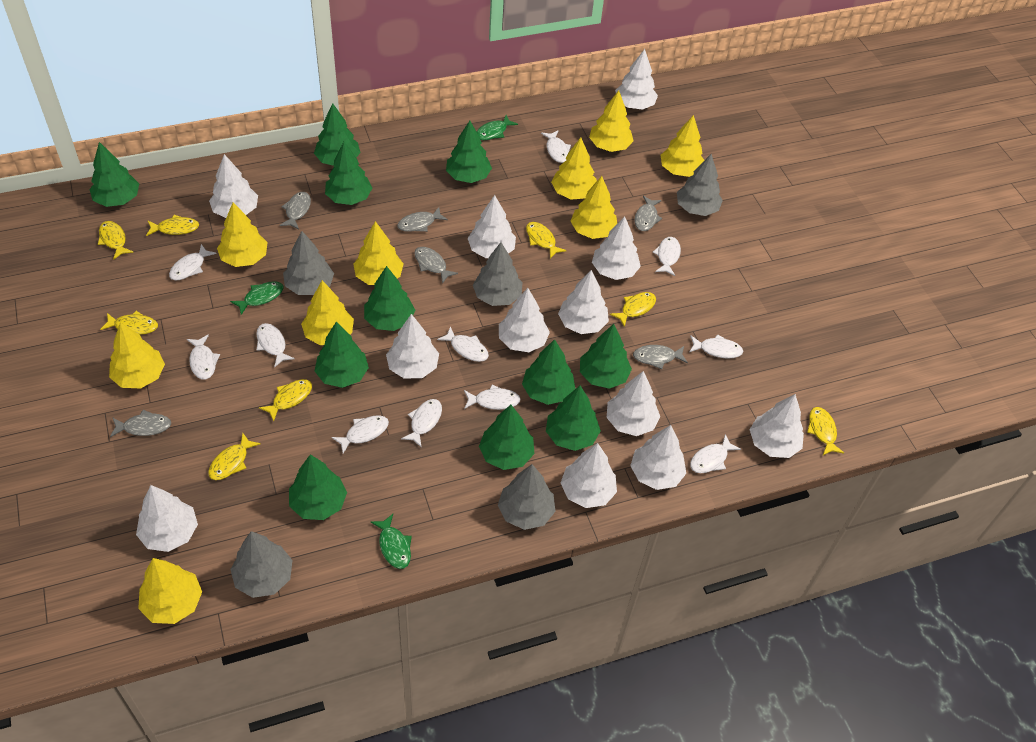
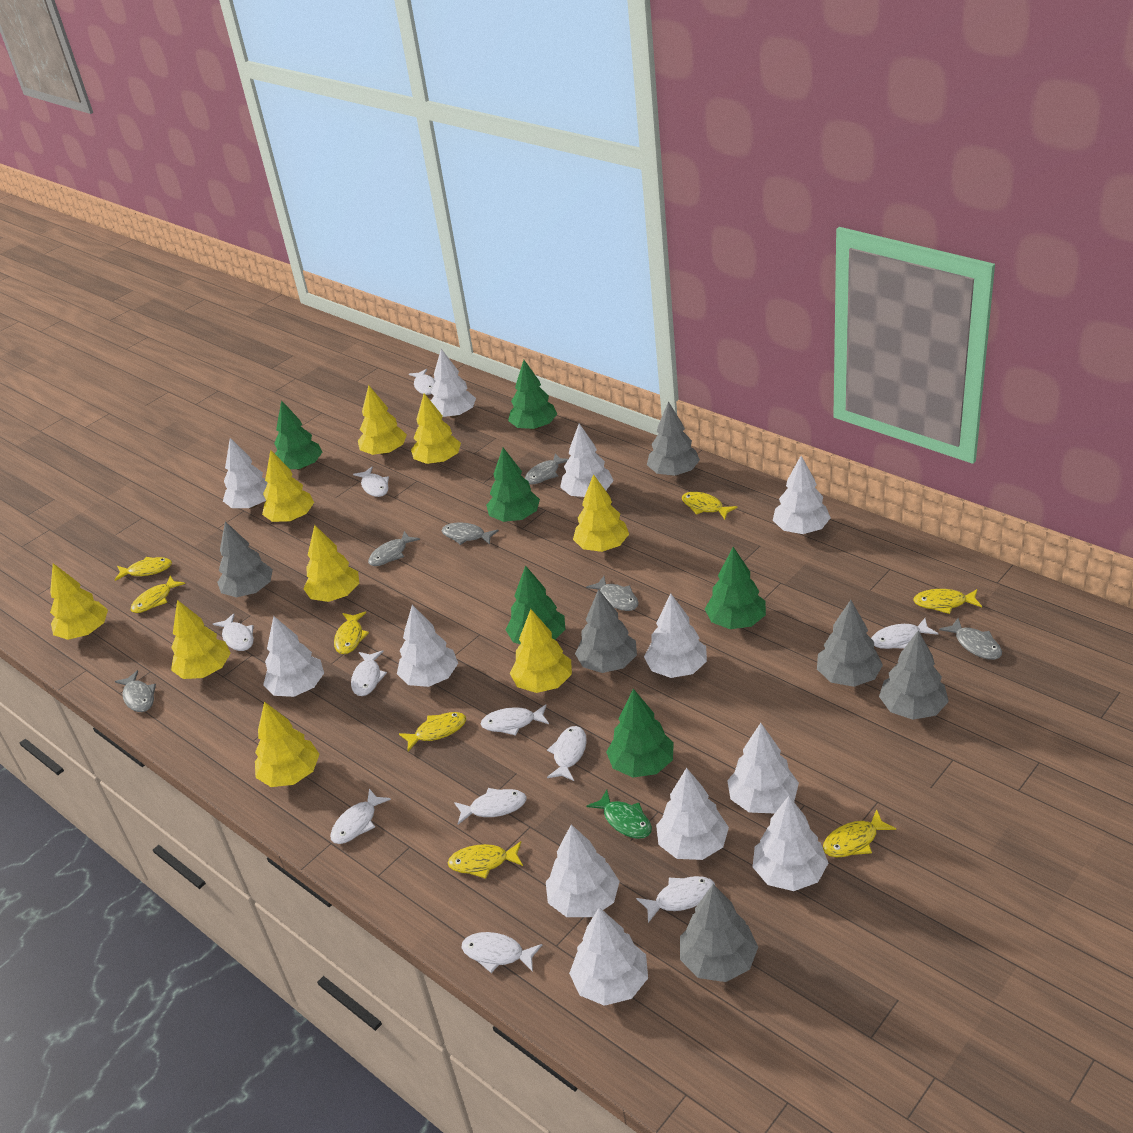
green fish: [230,281,284,315] [371,514,412,569] [477,115,518,140] = 3 -> [587,790,652,839] = 1
green tree: [89,142,139,207] [289,454,347,520] [314,103,360,166] [315,322,369,388] [325,142,372,205] [364,266,415,331] [446,121,492,183] [479,405,534,470] [522,339,575,405] [546,386,601,451] [580,324,632,389] = 11 -> [274,400,323,470] [486,448,540,522] [506,565,565,644] [508,360,557,430] [606,689,674,777] [705,547,766,629] = 6
grey tree: [230,531,292,598] [283,231,334,295] [473,242,522,306] [498,464,556,530] [677,154,723,216] = 5 -> [217,521,273,598] [575,589,637,673] [647,401,700,476] [680,884,758,982] [817,600,883,687] [879,630,949,720] = 6

